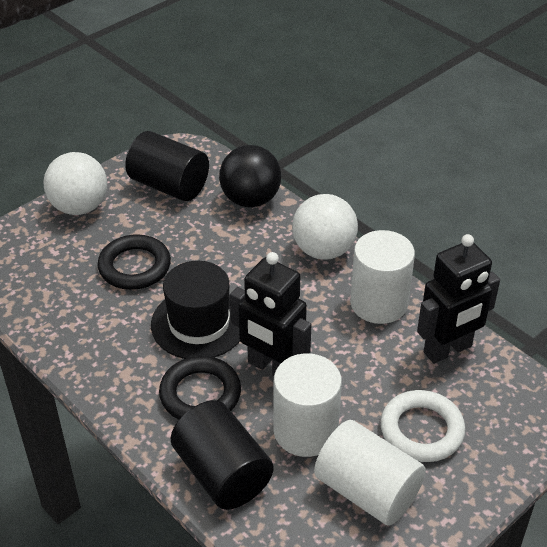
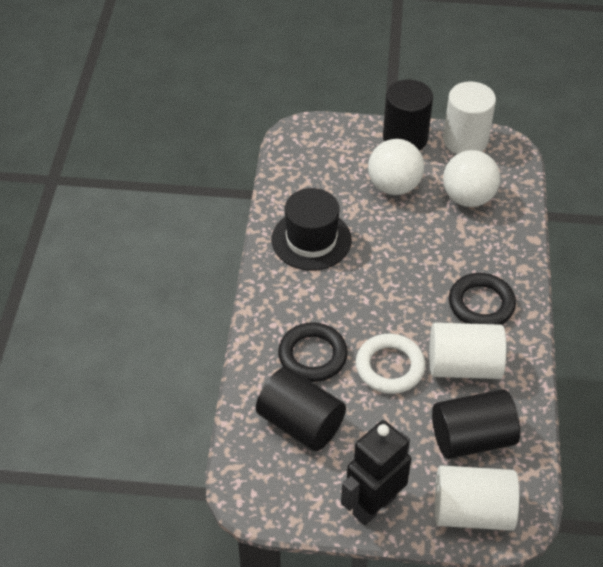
black ball: [219,145,281,208] = 1 -> none = 0
black cylinder: [125,131,209,201] [171,400,274,510] = 2 -> [256,367,346,451] [383,79,433,151] [432,389,520,459] = 3
black robot: [230,252,311,376] [417,234,500,364] = 2 -> [341,420,411,526] = 1

